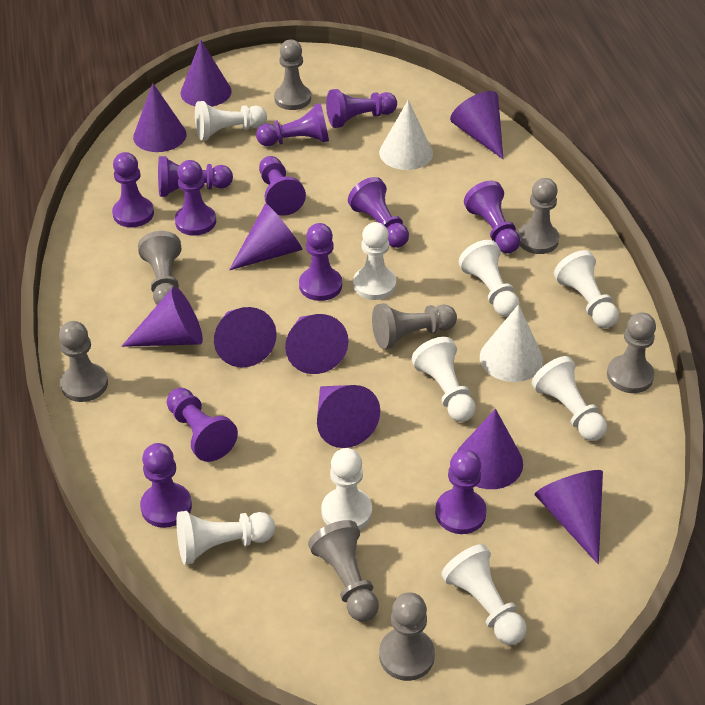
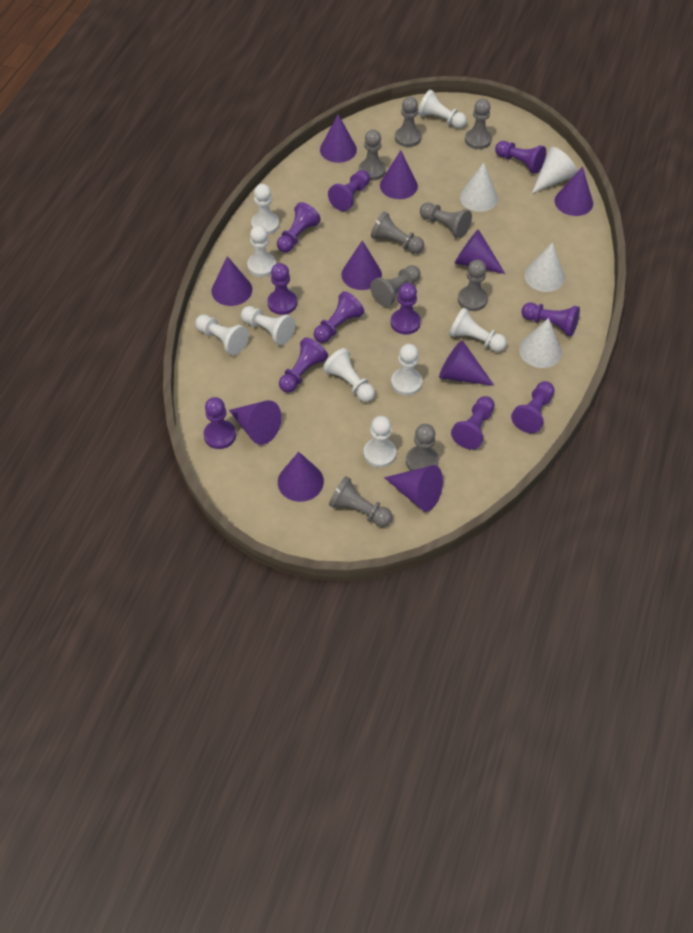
grey pawn: [59,321,108,402] [138,231,182,305] [274,40,311,110] [308,520,379,621] [372,303,457,349] [379,592,435,681] [518,178,559,254] [607,312,656,393] = 8 -> [329,476,392,527] [359,130,386,180] [370,265,421,307] [371,211,424,254] [395,97,421,147] [406,424,439,471] [420,203,472,238] [458,259,488,311] [465,99,492,149] = 9
purple pawn: [112,152,154,227] [140,443,192,528] [158,156,233,197] [167,388,238,462] [175,160,216,236] [256,103,329,146] [259,156,306,216] [299,223,342,301] [326,89,397,128] [348,177,409,248] [435,449,487,534] [464,181,520,253] = 12 -> [203,397,236,449] [267,263,297,315] [277,202,321,253] [279,337,328,393] [314,291,364,343] [328,170,370,211] [390,283,421,335] [451,396,495,450] [495,141,546,174] [511,381,555,433] [521,302,580,337] = 11
white cone: [379,100,433,170] [480,304,543,382] = 2 -> [460,163,498,212] [519,318,562,368] [524,242,565,292] [532,147,578,194] = 4

